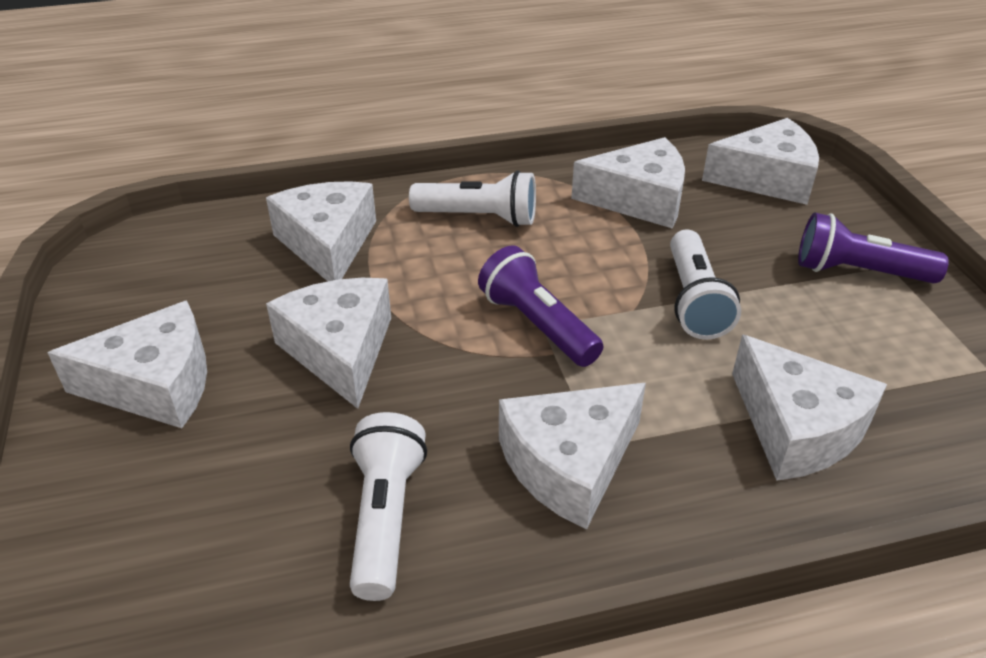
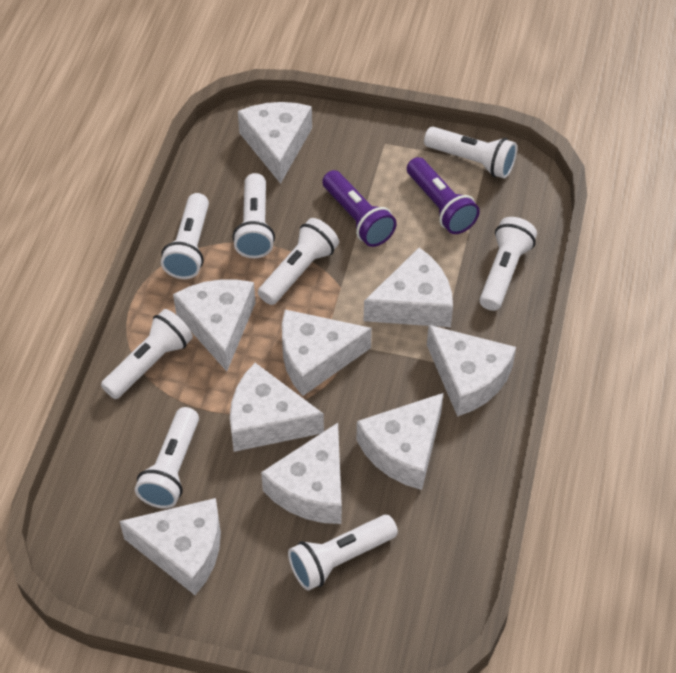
white cheese: [47,300,207,428] [266,181,376,281] [266,278,391,409] [499,383,646,529] [571,137,685,228] [702,118,819,205] [732,334,887,481] = 7 -> [120,498,221,595] [173,279,255,371] [230,363,324,452] [238,102,312,184] [261,423,342,524] [282,310,372,396] [357,393,443,490] [364,248,453,327] [427,325,516,417] = 9
white flashlight: [350,412,427,601] [409,170,536,227] [670,229,741,340] = 3 -> [101,309,193,399] [135,407,199,509] [161,193,209,279] [233,173,275,258] [258,218,339,305] [288,515,398,591] [424,127,517,179] [479,217,537,311] = 8

